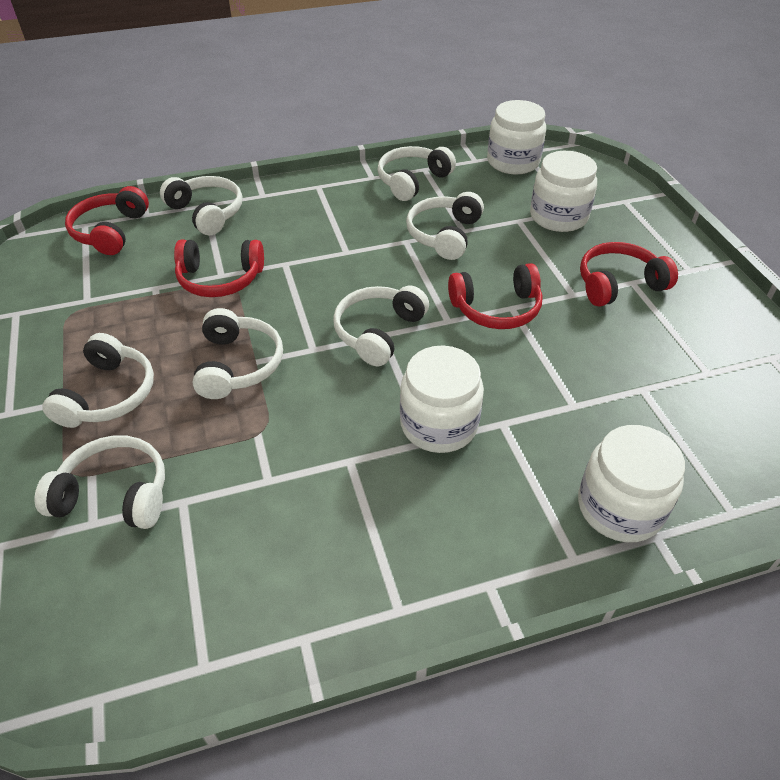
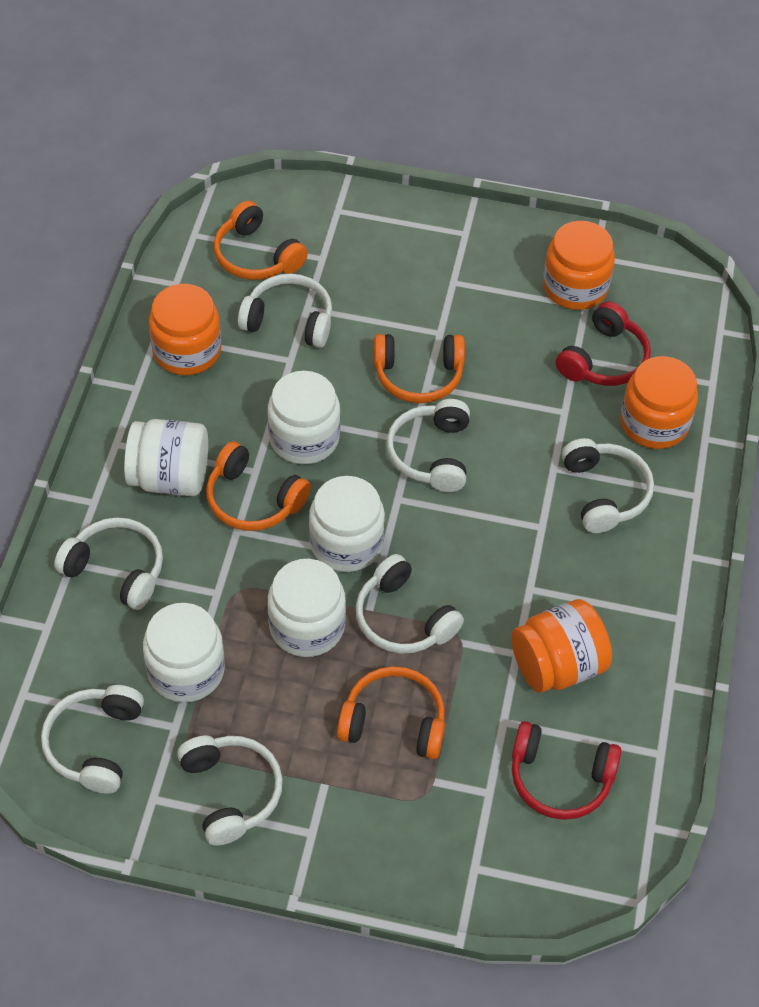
orange headphones: none = 0 -> [206,441,311,531] [214,201,308,280] [337,666,445,759] [374,334,465,403] = 4
orange jar: none = 0 -> [149,284,221,375] [511,599,612,693] [543,221,615,310] [620,356,698,449] = 4
red headphones: [65,186,149,255] [174,240,264,297] [448,263,542,329] [580,242,678,306] = 4 -> [512,721,621,820] [556,301,651,386] = 2
white jar: [400,346,484,453] [487,100,546,174] [530,151,597,232] [578,425,685,542] = 4 -> [124,419,208,496] [143,603,225,702] [267,559,346,657] [268,371,341,464] [309,476,385,572] = 5

